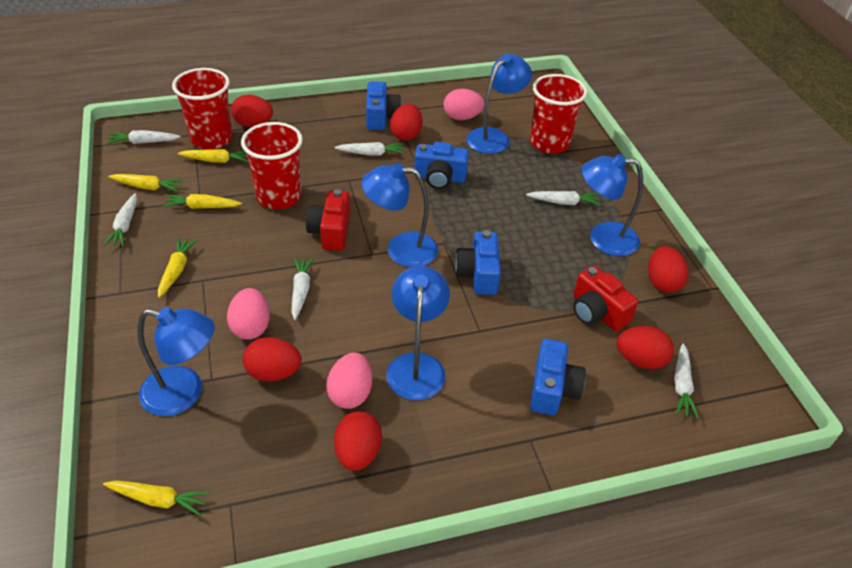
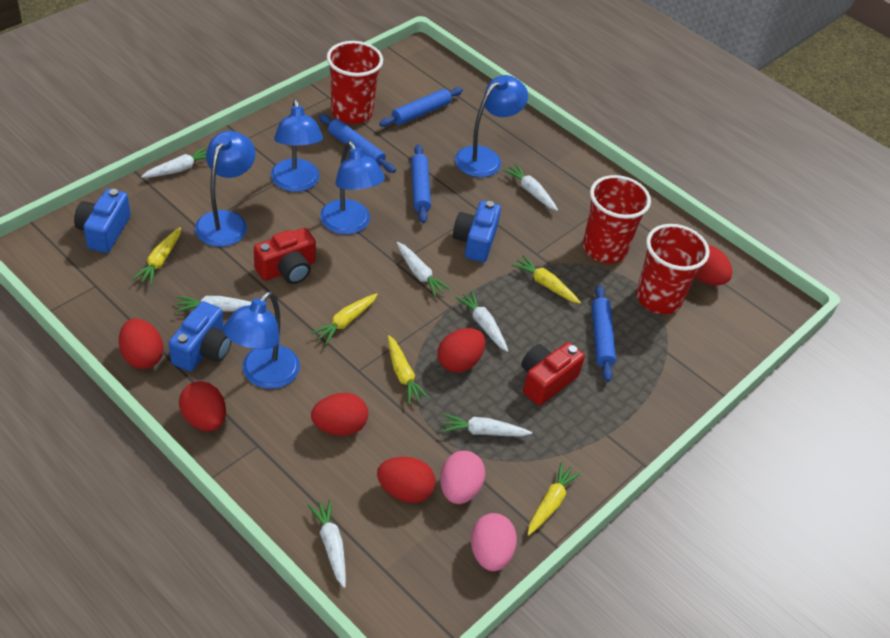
blue camera: [366,81,402,130] [414,142,469,189] [455,230,501,295] [530,339,586,416] = 4 -> [74,189,131,253] [169,301,232,372] [453,201,501,262] = 3
blue rolling pin: none = 0 -> [319,114,396,173] [379,87,463,127] [411,144,431,223] [592,285,616,382] = 4
pink egg: [227,288,270,340] [326,353,372,409] [443,89,485,120] = 3 -> [440,451,485,504] [471,513,517,571] = 2
white carrot: [104,193,137,247] [107,130,181,144] [291,257,314,320] [335,142,405,155] [526,191,601,205] [674,343,699,419] = 6 -> [141,146,207,178] [175,296,252,312] [308,499,346,588] [396,242,451,297] [442,414,532,436] [455,291,508,352] [503,164,558,211] = 7

